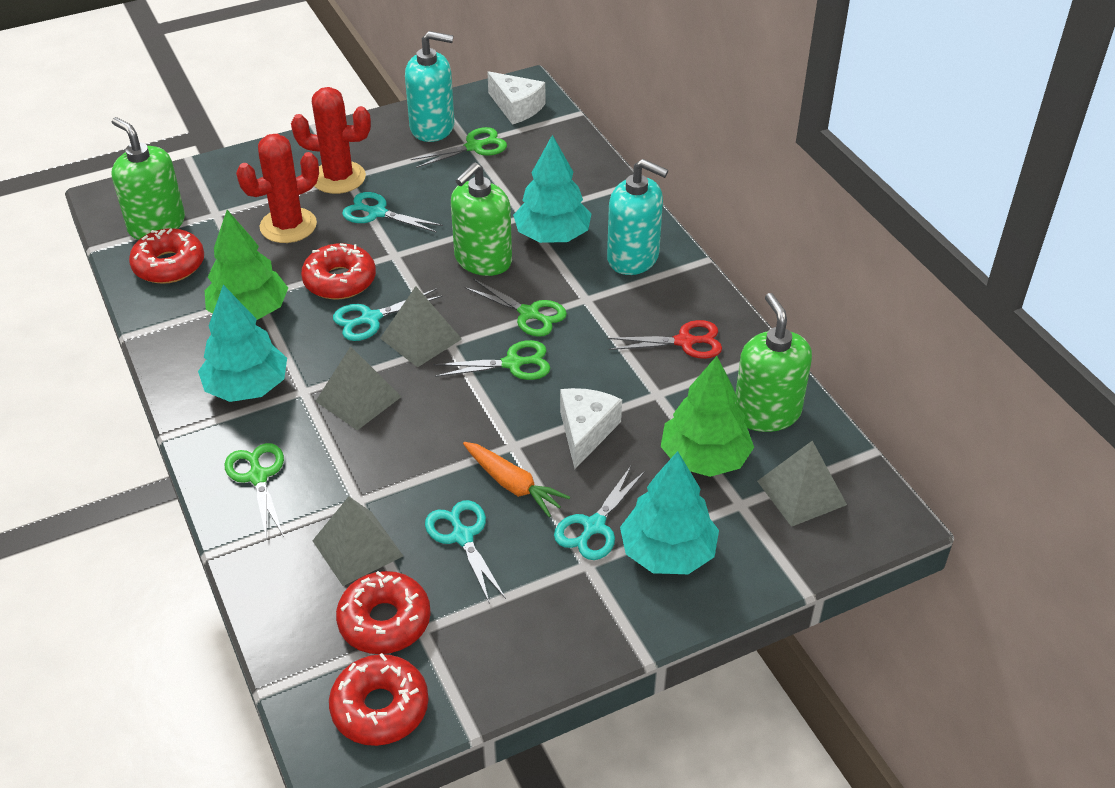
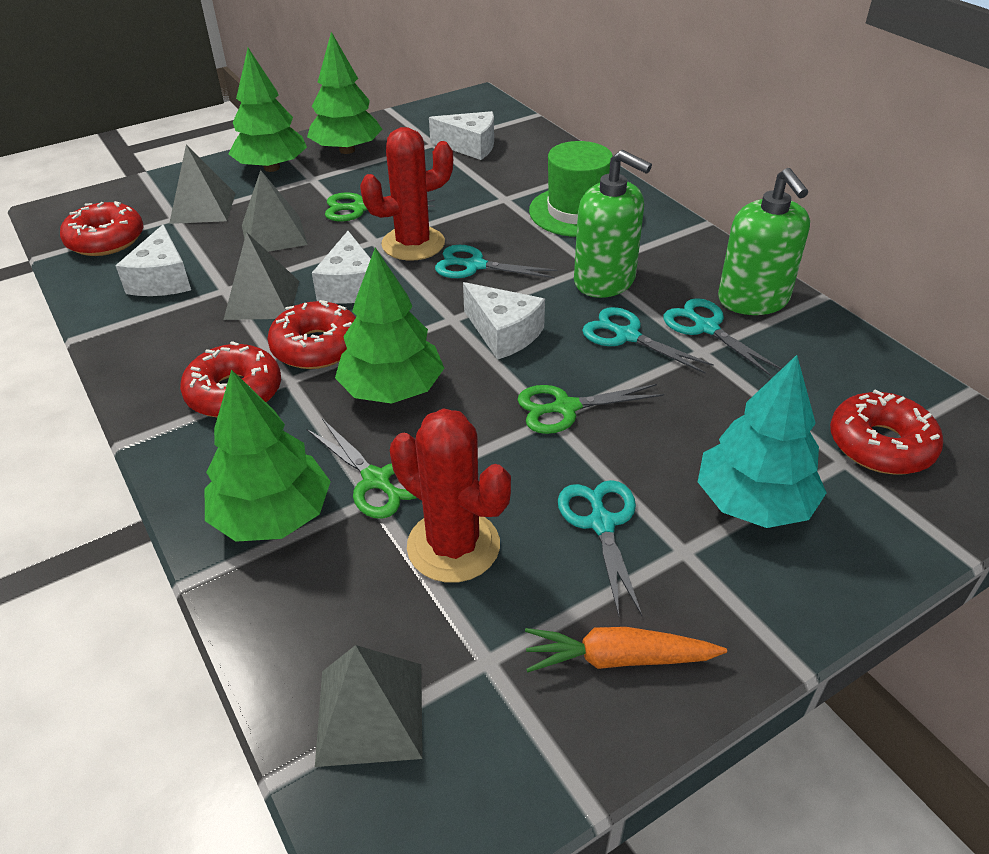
green hat: none = 0 -> [529,141,613,237] = 1
green scissors: [224,443,284,540] [411,127,507,168] [433,340,550,380] [465,279,567,337] = 4 -> [306,419,417,519] [325,192,435,221] [518,384,664,434] = 3
green soap dispenser: [111,117,185,240] [451,162,512,276] [735,293,812,432] = 3 -> [574,150,652,298] [718,168,810,315] = 2
green tree: [205,210,288,320] [661,356,754,477] = 2 -> [205,369,331,542] [229,48,307,172] [307,32,383,154] [335,248,444,404] = 4
red scissors: [607,320,722,359] = 1 -> none = 0
turquoise soap dispenser: [405,31,454,142] [607,159,668,275] = 2 -> none = 0
turquoise tree: [198,285,287,402] [513,135,592,243] [620,451,719,574] = 3 -> [698,355,827,528] = 1
white cheese: [487,71,545,125] [560,388,622,469] = 2 -> [116,224,191,296] [312,231,371,304] [429,111,494,160] [463,282,545,360] = 4

